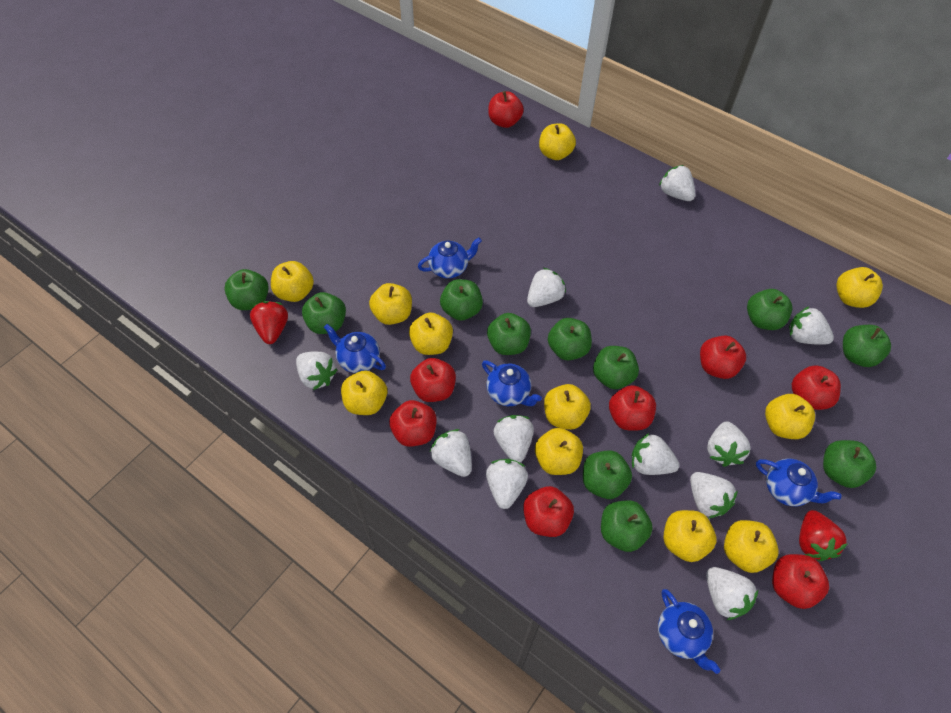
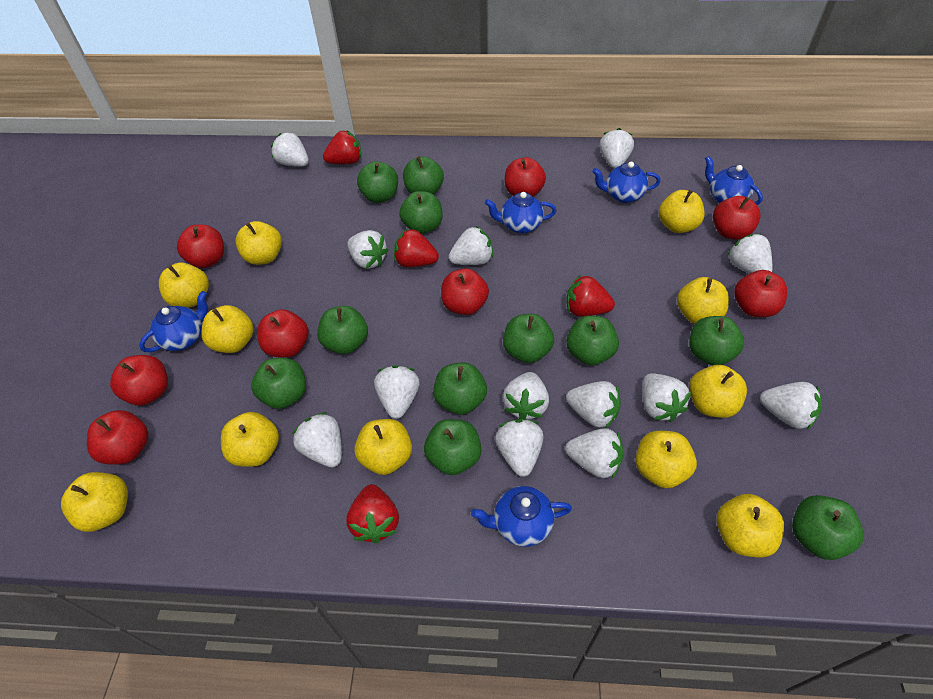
red strawberry: [250,301,288,344] [799,510,848,561] = 2 -> [323,131,361,164] [346,484,399,543] [394,228,439,267] [566,275,615,317] = 4
white strawberry: [296,352,338,390] [430,429,472,477] [486,459,528,509] [493,415,534,462] [527,268,566,307] [632,433,680,475] [659,165,695,201] [690,472,738,518] [706,567,758,620] [707,421,751,467] [789,306,834,345] = 11 -> [271,132,309,167] [292,412,342,468] [347,230,389,269] [374,365,420,419] [449,226,493,265] [495,419,544,477] [503,372,549,420] [565,428,624,478] [566,381,621,428] [600,128,634,169] [642,373,691,422] [727,234,772,274] [760,382,822,430] = 13

